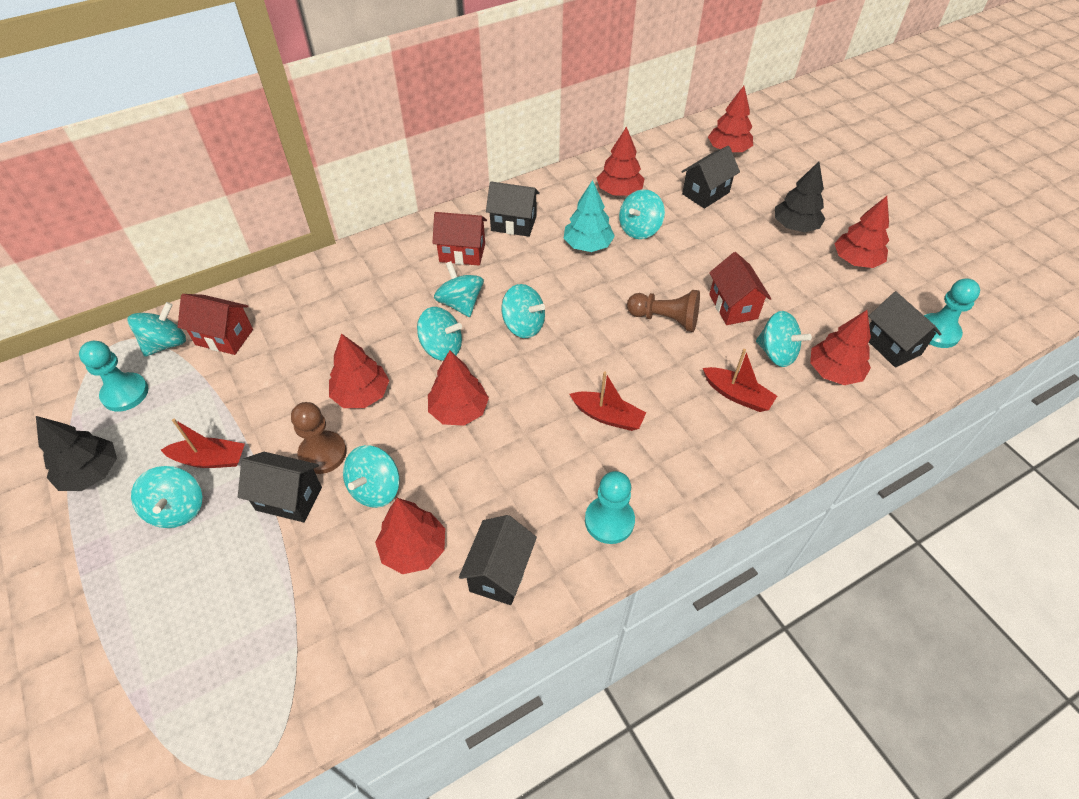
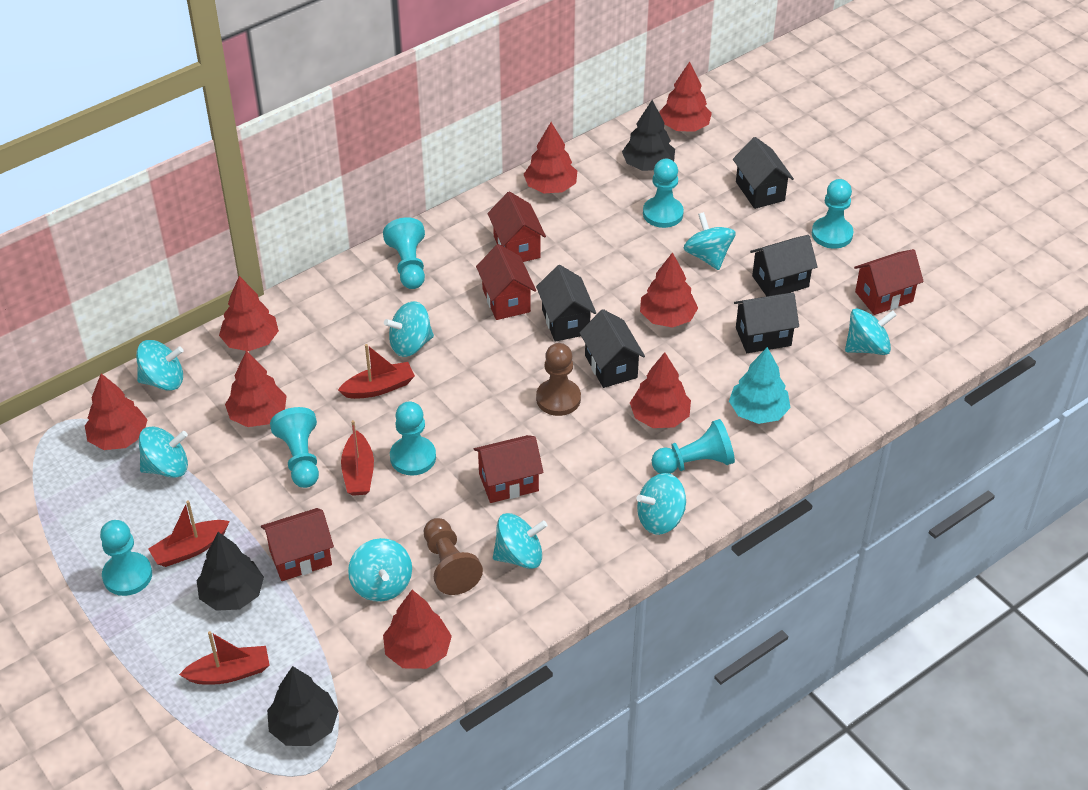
black tree: [36,416,117,491] [775,161,826,232] = 2 -> [197,532,264,611] [267,666,338,746] [622,100,675,171] = 3
red boat: [161,419,245,468] [570,372,646,431] [703,349,777,412] = 3 -> [148,500,230,567] [179,631,269,685] [338,344,415,399] [341,420,374,496] = 4
red house: [178,294,253,355] [432,212,487,266] [709,252,771,325] = 3 -> [261,508,334,581] [474,435,544,503] [476,244,536,320] [487,191,546,262] [854,249,924,315] = 5
red tree: [329,333,389,408] [375,498,445,574] [428,350,489,426] [597,126,644,196] [708,86,753,152] [810,310,871,385] [834,196,889,268] = 7 -> [85,373,148,450] [219,276,279,351] [225,350,287,427] [383,590,452,669] [524,122,577,193] [630,352,691,428] [640,252,698,328] [659,62,712,132] = 8
turquoise pawn: [79,341,148,412] [585,471,635,544] [924,278,980,348] = 3 -> [100,520,152,596] [270,407,319,488] [383,217,425,289] [390,401,436,476] [643,159,684,228] [651,419,735,474] [812,179,854,249] = 7

